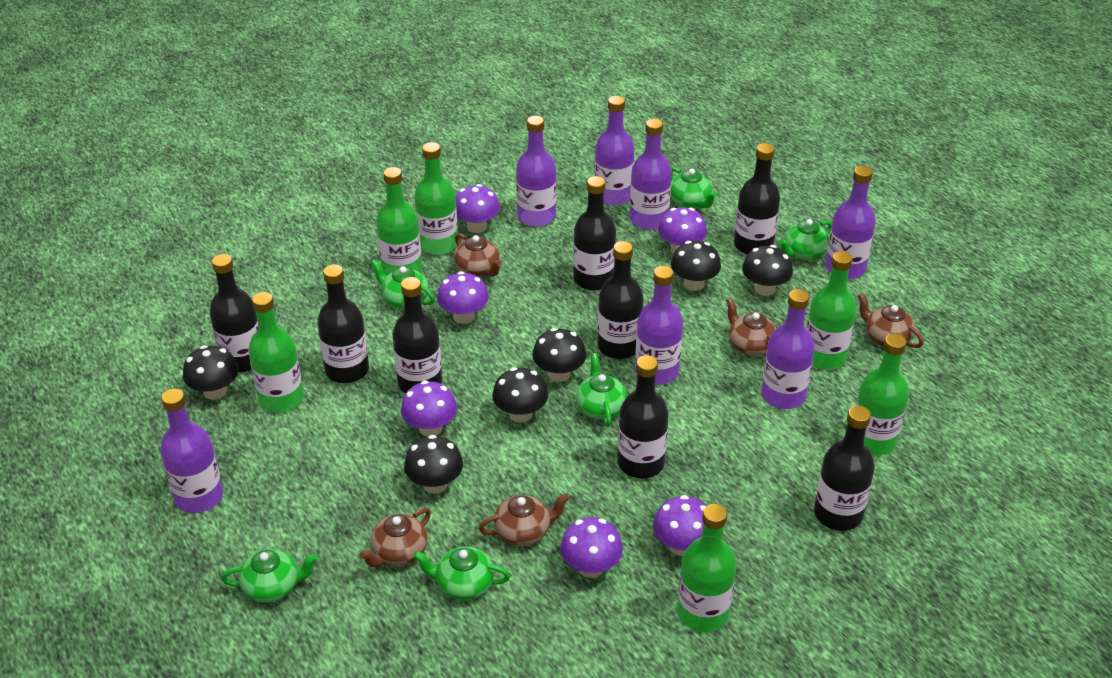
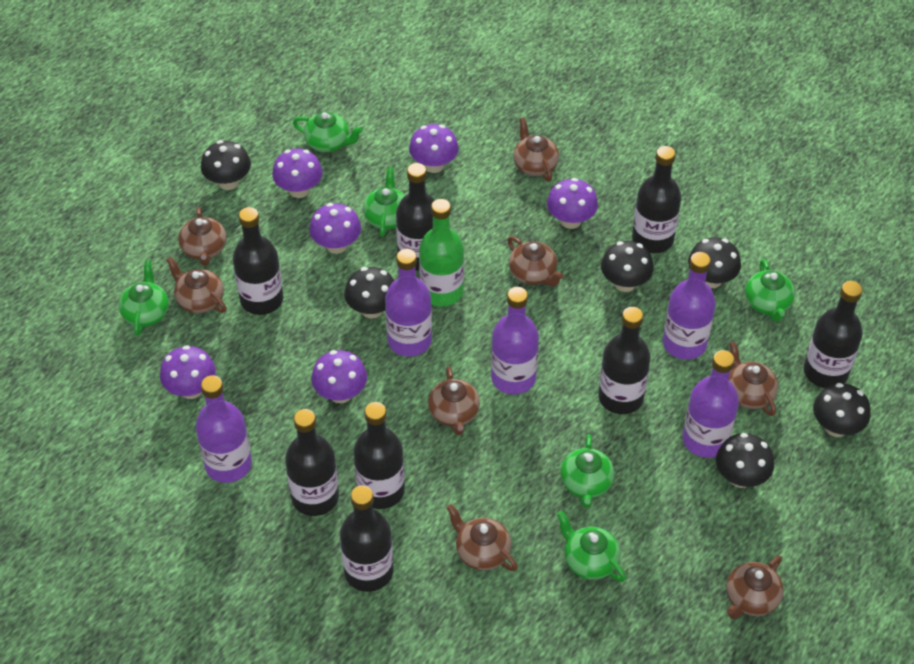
brown teapot: [360,508,431,567] [454,233,502,277] [479,493,569,546] [726,298,776,356] [857,293,924,348] = 5 -> [166,257,226,313] [178,207,226,266] [428,366,480,435] [447,504,518,571] [507,236,564,286] [513,117,559,181] [726,556,784,619] [729,341,778,416] = 8
green bottle: [248,292,304,412] [376,167,422,276] [414,142,458,255] [677,504,736,632] [807,251,856,369] [856,334,909,456] = 6 -> [419,199,464,307] = 1
purple bottle: [160,389,223,513] [516,116,556,227] [594,96,634,205] [630,119,672,230] [635,266,683,385] [761,289,815,409] [825,166,876,280] = 7 -> [196,375,252,483] [385,249,432,357] [491,287,539,394] [663,252,716,360] [683,350,739,458] = 5

